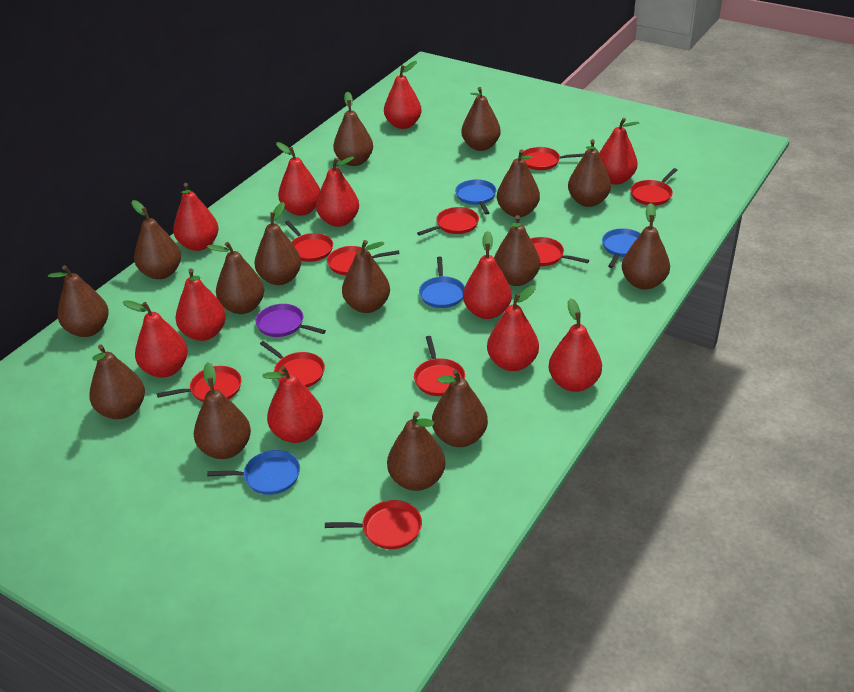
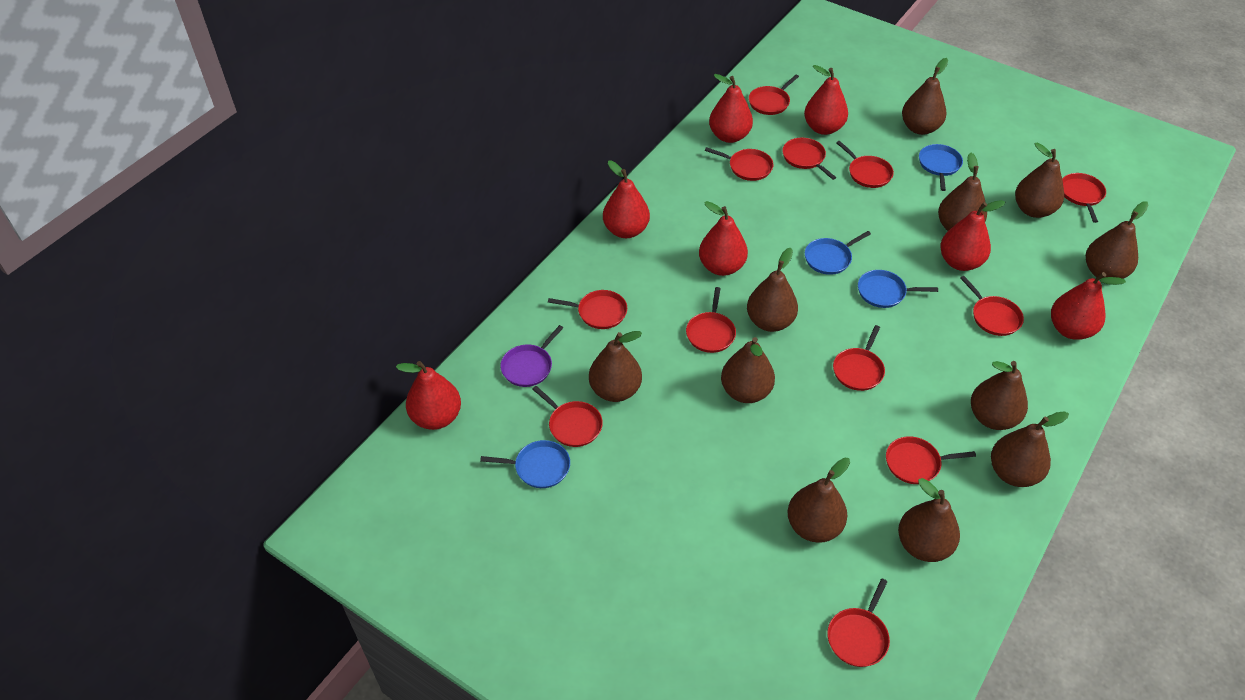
brown pear: [48,265,109,337] [89,344,145,419] [131,200,181,279] [194,362,251,459] [207,242,264,314] [255,202,301,285] [333,91,373,166] [342,240,390,313] [387,411,445,491] [432,369,488,447] [461,87,501,151] [494,215,540,286] [497,149,540,217] [568,139,611,207] [622,203,670,290] = 15 -> [589,331,642,402] [721,337,775,403] [747,248,798,332] [788,457,850,543] [898,478,960,562] [902,58,948,135] [938,153,987,231] [971,361,1028,430] [991,411,1069,487] [1015,143,1064,218] [1086,201,1148,279] = 11
red pan: [157,366,242,402] [260,341,325,388] [285,221,333,262] [325,500,422,549] [327,246,399,275] [414,336,465,396] [417,207,479,236] [521,147,585,170] [530,237,589,266] [630,168,677,206] = 10 -> [532,386,603,447] [548,290,627,329] [686,287,736,353] [705,147,774,181] [749,75,799,115] [782,138,836,180] [827,578,890,667] [833,325,885,391] [836,141,894,188] [886,436,976,484] [960,276,1024,336] [1062,173,1106,223] = 12
red pear: [123,300,188,378] [173,183,219,251] [175,268,226,341] [262,366,323,443] [276,142,320,216] [316,156,359,227] [384,61,422,129] [463,231,512,319] [487,285,539,371] [548,298,602,392] [599,118,639,185] = 11 -> [396,361,461,430] [603,160,650,238] [699,201,748,276] [709,74,753,143] [804,65,848,135] [940,200,1005,271] [1051,272,1126,340] = 7

